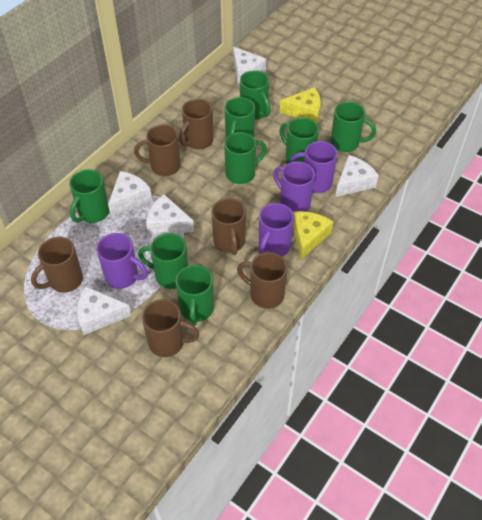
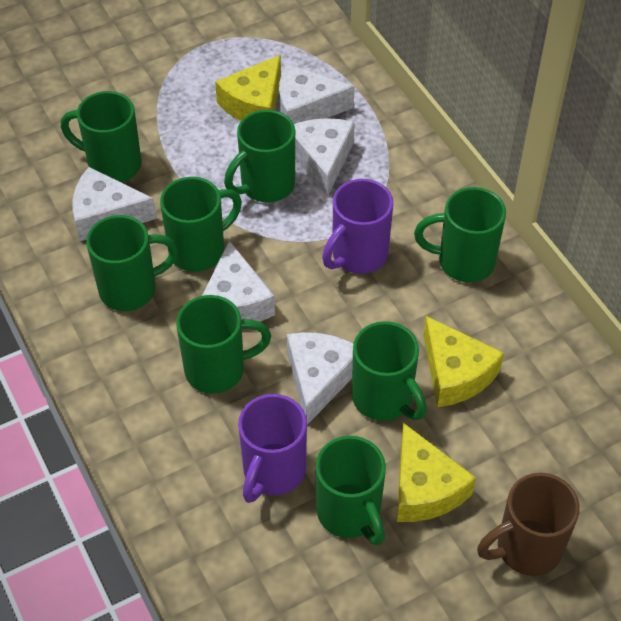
brown mug: [31,237,83,293] [134,125,181,176] [142,299,200,357] [179,99,213,149] [211,198,246,255] [237,252,288,309] = 6 -> [477,473,580,576] = 1
purple mug: [96,233,148,289] [259,203,294,256] [273,162,315,212] [290,141,338,193] = 4 -> [238,394,307,503] [322,179,393,274] = 2
yellow cheese: [279,87,321,123] [293,211,333,259] = 2 -> [215,55,281,121] [397,423,476,522] [423,316,504,407] = 3

